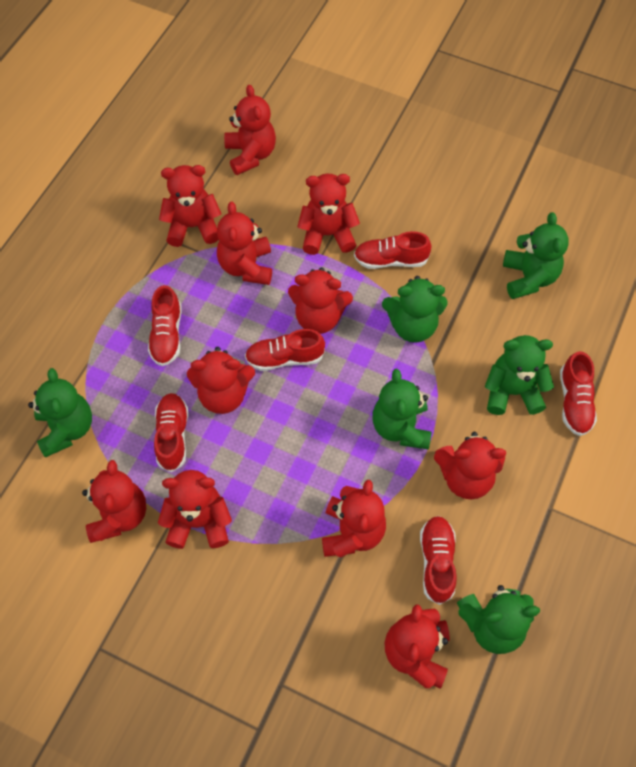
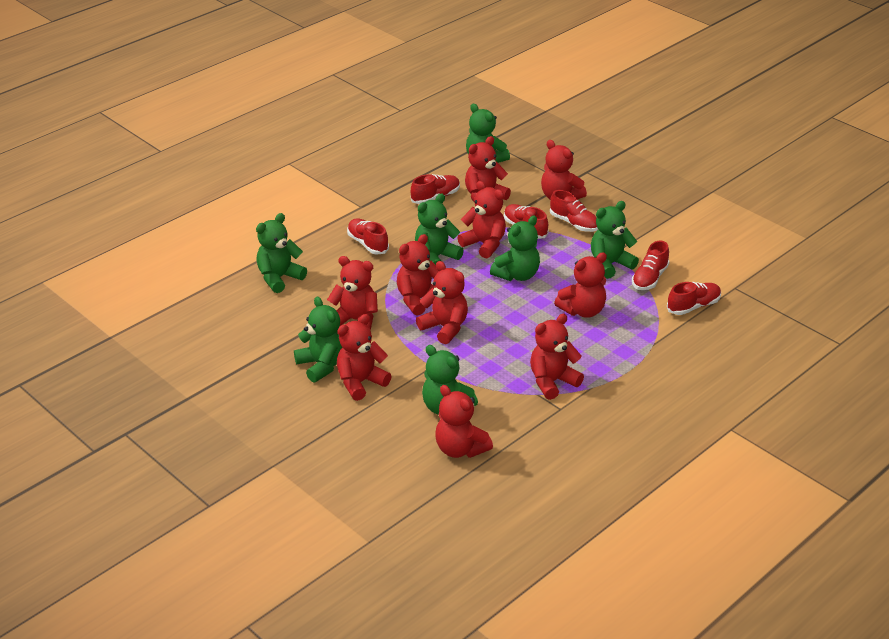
green teddy bear: [28,368,92,458] [372,369,432,450] [382,276,448,343] [457,585,540,654] [485,335,554,415] [503,212,569,299] = 6 -> [256,213,307,293] [294,297,342,383] [415,193,464,265] [422,345,478,415] [466,104,510,163] [490,215,540,281] [591,201,639,279] = 7
red teddy bear: [82,460,146,543] [158,470,232,549] [159,165,221,247] [187,347,255,414] [217,202,272,285] [224,85,276,175] [288,267,353,334] [297,174,360,255] [322,480,386,558] [385,604,450,689] [434,432,506,499] = 11 -> [327,256,378,331] [337,314,392,401] [397,234,439,316] [416,261,468,344] [435,385,493,458] [458,181,506,258] [465,136,511,201] [530,314,584,400] [541,140,587,199] [554,252,607,318] = 10

